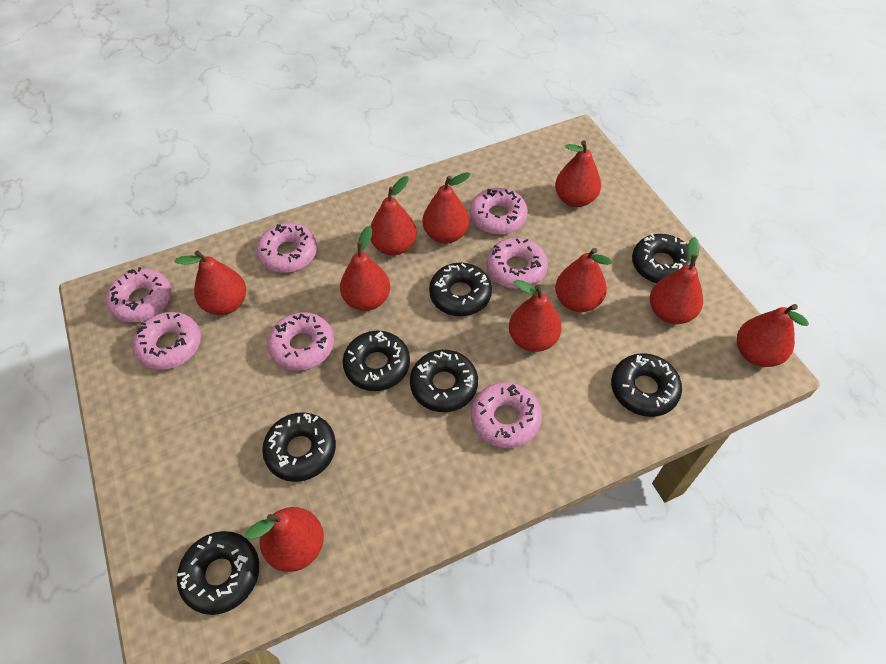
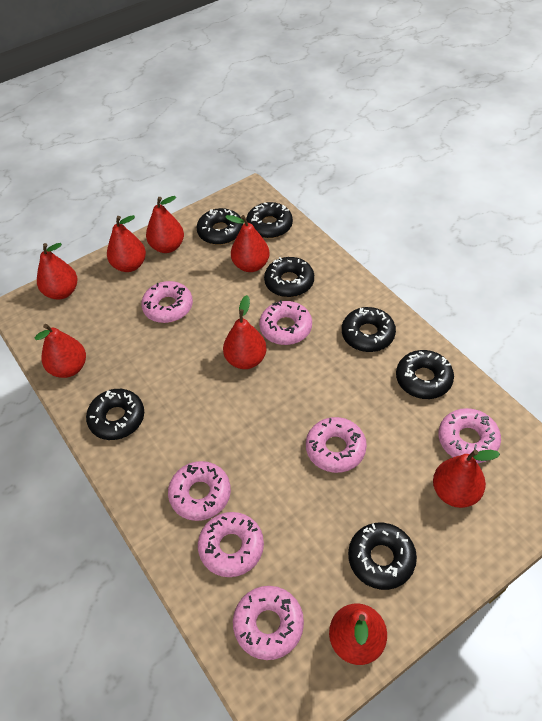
red pear: [174,250,246,315] [246,507,324,572] [340,226,390,311] [370,176,417,256] [423,172,471,244] [509,280,562,352] [555,140,601,207] [555,248,612,312] [650,237,703,324] [737,304,809,367] = 10 -> [35,324,86,378] [37,243,77,300] [107,215,146,272] [146,196,184,253] [223,295,267,369] [225,215,270,272] [329,604,387,665] [433,450,500,508] = 8

